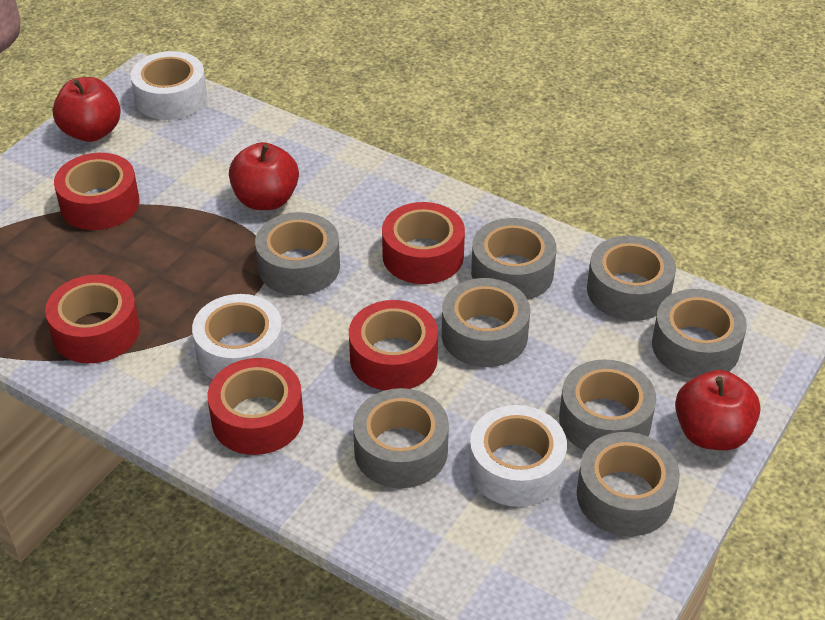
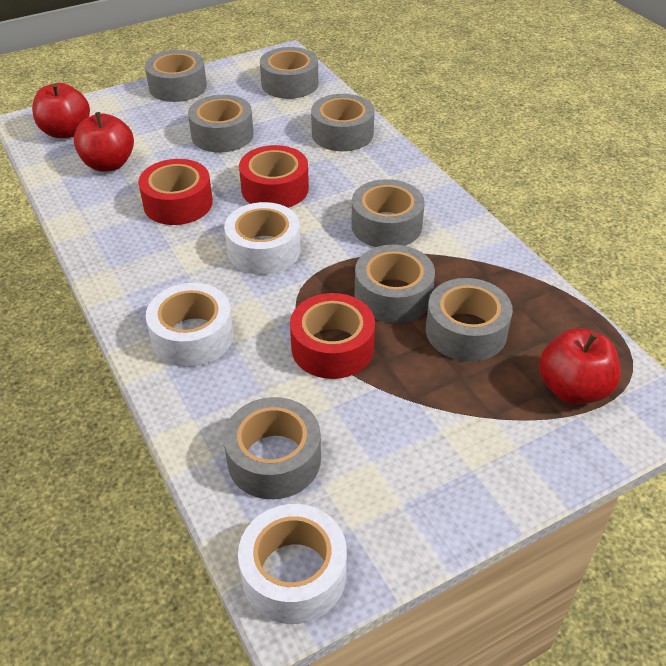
red tape: [45,274,140,363] [54,153,139,230] [207,358,304,455] [349,300,438,391] [382,202,465,284] = 5 -> [138,159,213,225] [239,145,309,208] [290,293,375,379] = 3

